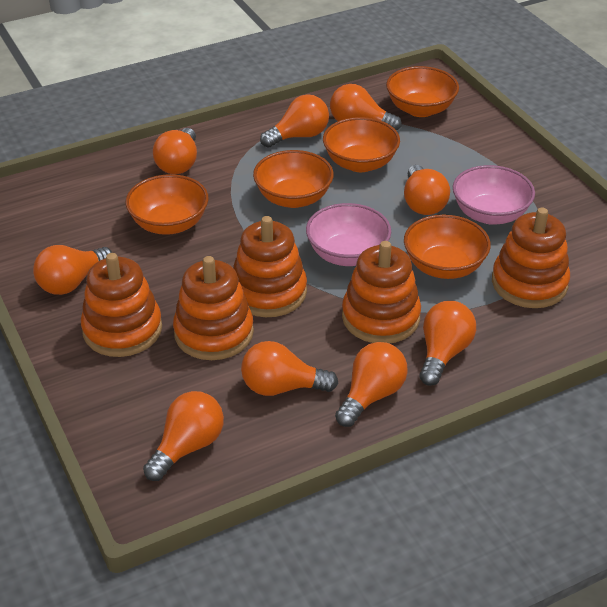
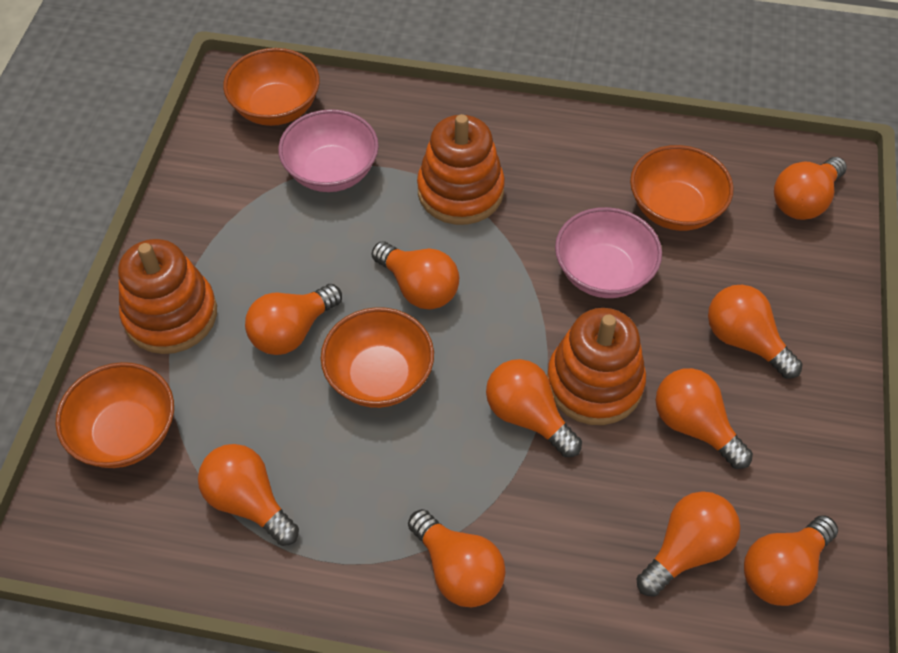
orange bowl: [125,174,208,235] [253,150,334,208] [323,117,400,172] [386,66,459,117] [404,214,491,279] = 5 -> [56,362,174,468] [223,48,320,126] [321,307,434,408] [630,145,734,231] = 4
orange light bulb: [33,245,112,295] [143,391,224,481] [153,128,197,174] [241,341,338,396] [260,94,329,148] [330,84,402,131] [335,342,408,427] [404,165,450,215] [419,301,476,386] = 9 -> [198,444,299,546] [245,284,342,355] [372,241,459,310] [408,509,506,607] [486,359,582,457] [636,491,740,597] [655,368,753,469] [708,285,802,379] [744,515,838,606] [774,157,847,220] = 10
orange stacking toy: [81,253,162,357] [173,256,254,360] [233,216,307,317] [342,241,421,343] [492,208,570,308] = 5 -> [118,239,217,354] [417,114,505,225] [547,308,646,425] = 3

